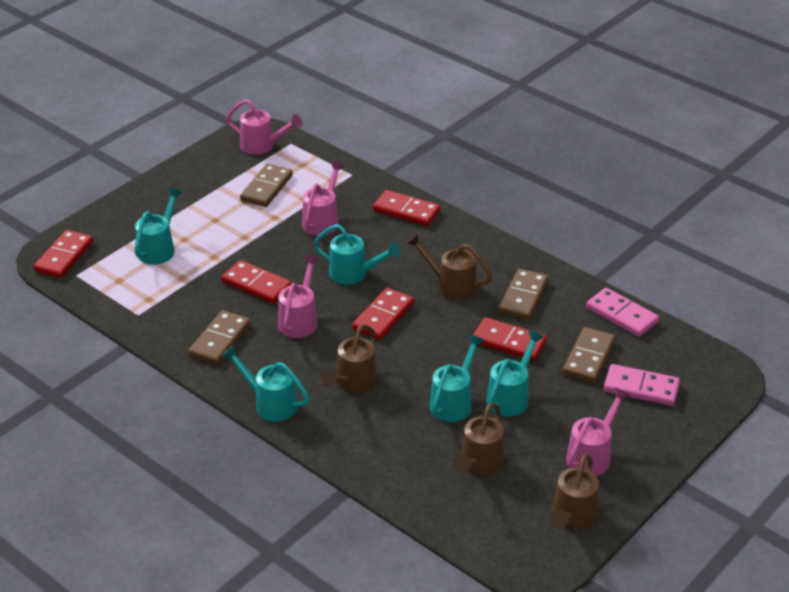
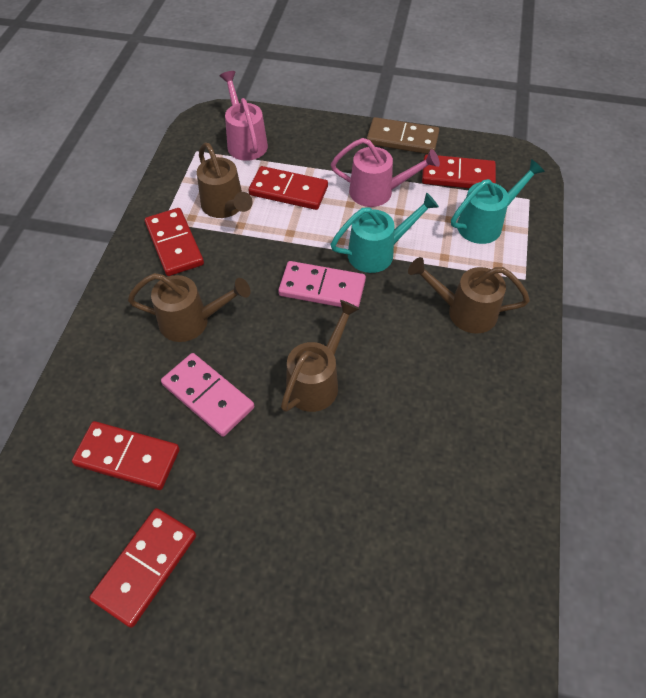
brown domino: [188,310,251,365] [240,164,293,207] [498,269,549,320] [563,327,616,383] = 4 -> [367,117,439,154] = 1
pink watering can: [226,99,302,155] [278,255,320,338] [302,161,345,236] [566,387,630,476] = 4 -> [220,71,268,161] [331,138,440,207] = 2
turquoise watering can: [134,188,182,264] [222,345,310,421] [314,224,401,285] [429,334,484,422] [486,330,544,417] = 5 -> [330,192,439,273] [451,159,545,244] = 2

